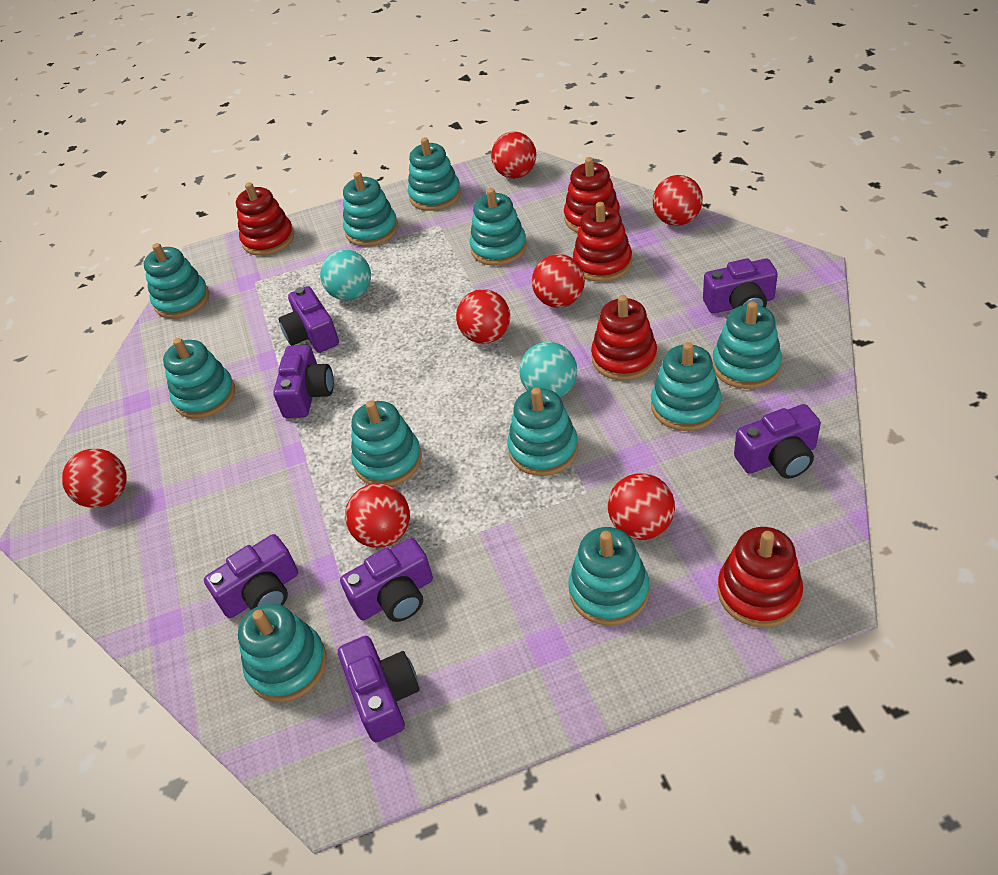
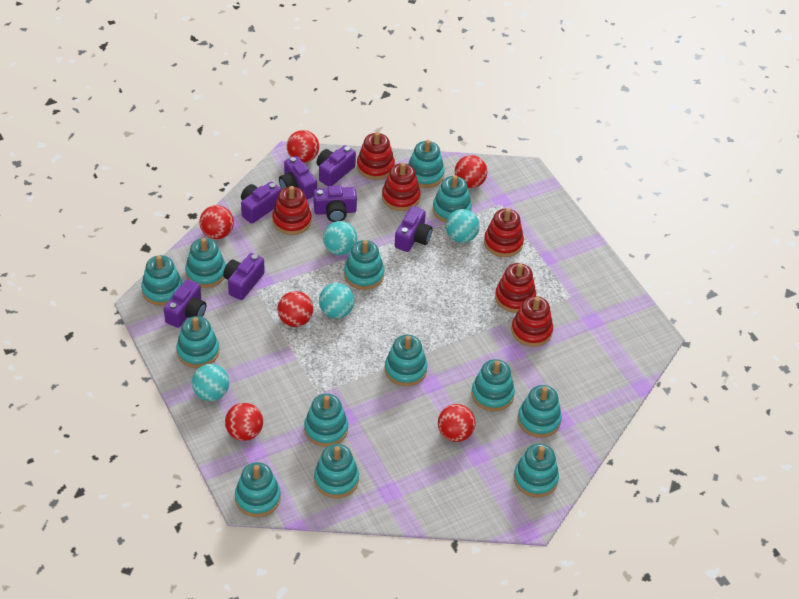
red ball: [62,448,127,508] [345,483,410,548] [456,289,510,344] [491,131,536,179] [532,254,585,308] [608,473,675,540] [653,175,703,226] = 7 -> [199,205,234,239] [225,403,263,441] [278,291,313,327] [287,130,319,163] [438,404,475,442] [455,155,487,188] = 6
red stacking toy: [236,182,294,256] [564,157,620,233] [573,202,632,282] [591,295,657,381] [717,527,803,628] = 5 -> [272,186,312,235] [357,132,395,180] [382,163,421,211] [484,208,524,257] [495,263,536,313] [511,296,553,347] = 6
turquoise ball: [320,249,371,301] [519,342,577,397] = 2 -> [192,364,229,401] [319,283,354,318] [323,221,357,255] [446,209,480,243] = 4
turquoise stacking toy: [144,243,209,319] [163,338,235,419] [238,603,327,702] [343,172,398,247] [351,400,422,486] [408,137,461,211] [470,188,527,266] [507,387,578,476] [568,527,649,626] [651,342,722,431] [712,301,782,389] = 11 -> [141,255,183,306] [176,316,219,368] [185,238,226,288] [235,462,281,517] [304,393,348,447] [314,444,359,498] [344,240,384,290] [385,335,427,386] [408,140,445,188] [433,175,472,223] [471,359,515,411] [514,443,559,497] [518,385,562,438] = 13

